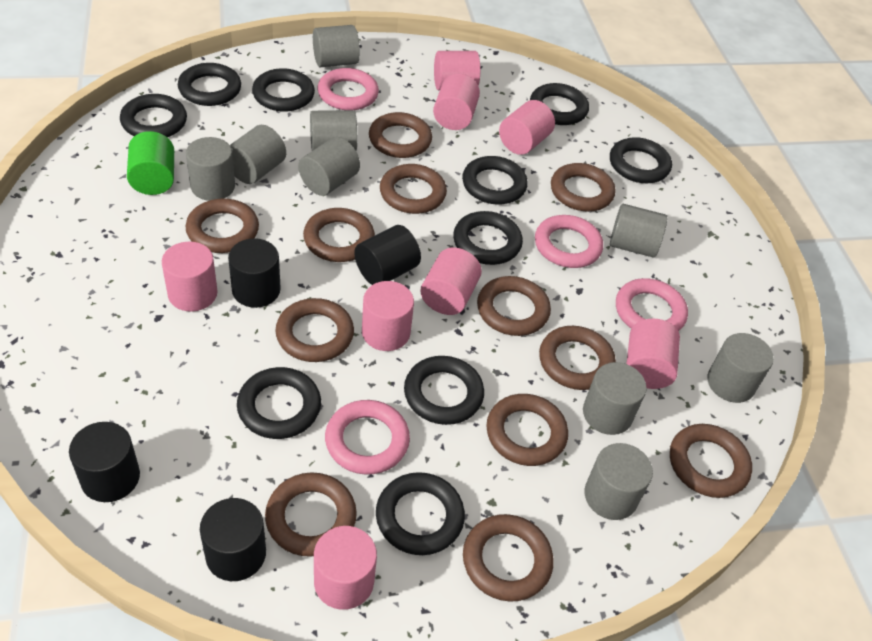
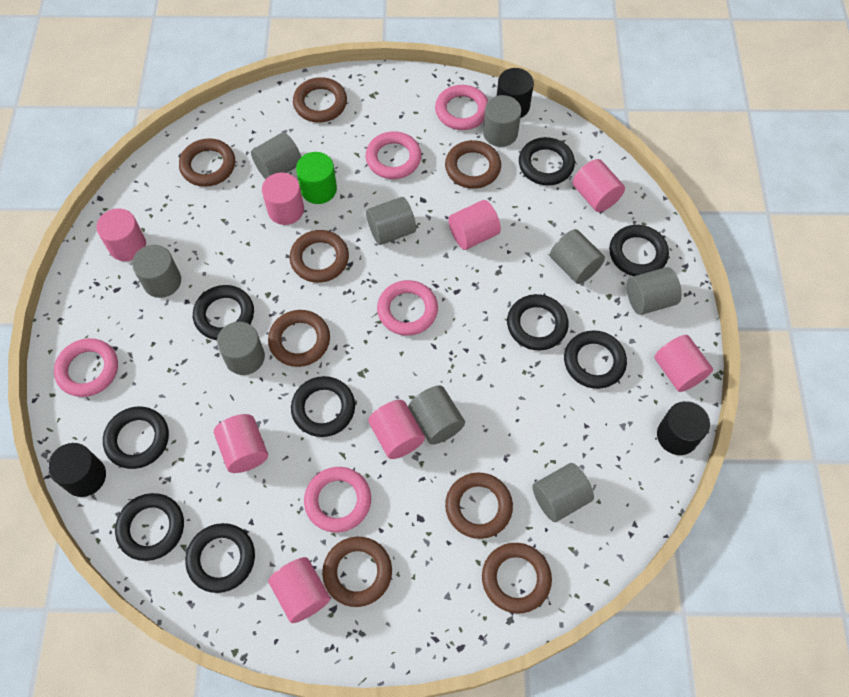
black cylinder: [69,422,140,502] [200,498,266,581] [228,238,281,308] [354,225,421,285] = 4 -> [48,443,106,497] [497,68,534,118] [657,401,710,455] = 3
black ring: [120,94,187,137] [178,63,241,106] [237,367,321,439] [252,68,315,112] [376,472,465,555] [404,356,484,425] [453,211,523,265] [462,156,528,205] [530,83,589,125] [610,137,672,183] = 10 -> [103,406,169,469] [115,493,184,561] [185,523,255,593] [193,285,254,340] [291,376,355,437] [507,294,569,351] [519,137,575,185] [564,330,627,389] [609,225,669,276] = 9
brown ring: [186,198,259,253] [265,472,357,557] [275,298,354,362] [303,208,375,262] [369,112,432,158] [380,164,447,214] [463,514,554,602] [477,276,551,336] [486,394,568,466] [539,326,616,390] [551,163,615,211] [670,424,752,498] = 12 -> [179,138,235,187] [268,310,330,367] [289,230,349,283] [293,77,347,122] [322,537,392,607] [445,140,501,189] [445,472,513,539] [482,543,552,613] = 8
pink ring: [317,68,379,110] [325,400,410,474] [535,215,603,268] [616,278,688,331] = 4 -> [54,338,118,397] [304,467,371,533] [366,131,422,179] [377,280,438,336] [435,85,488,130] = 5

